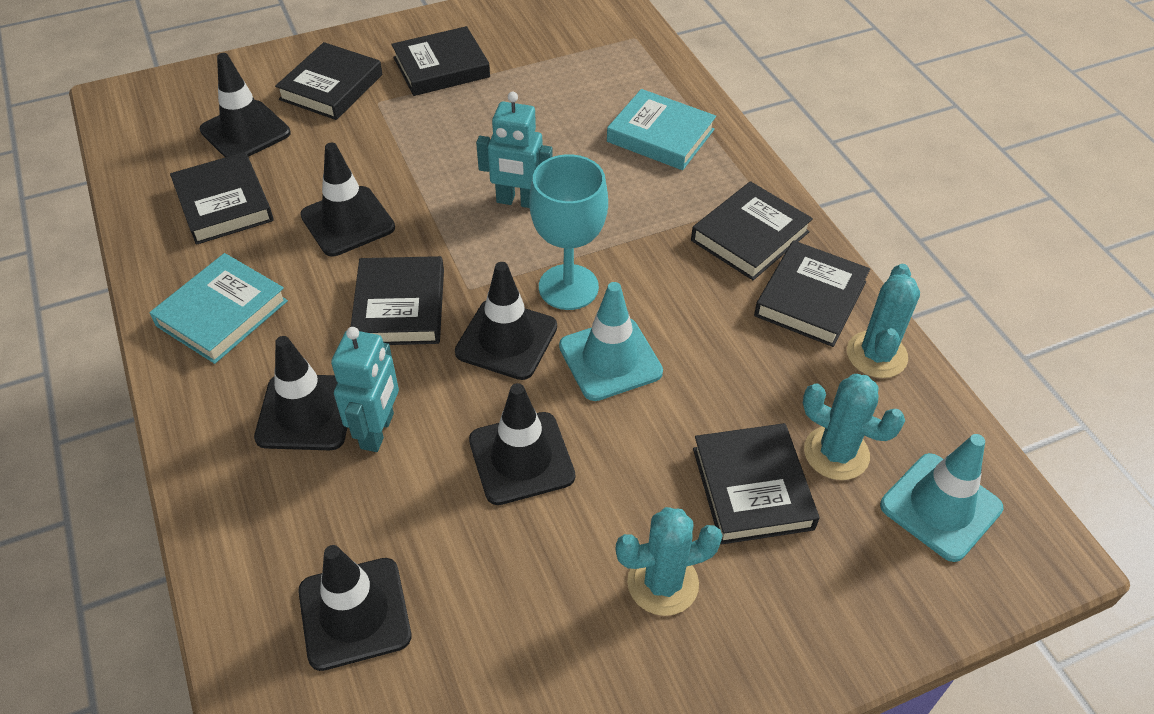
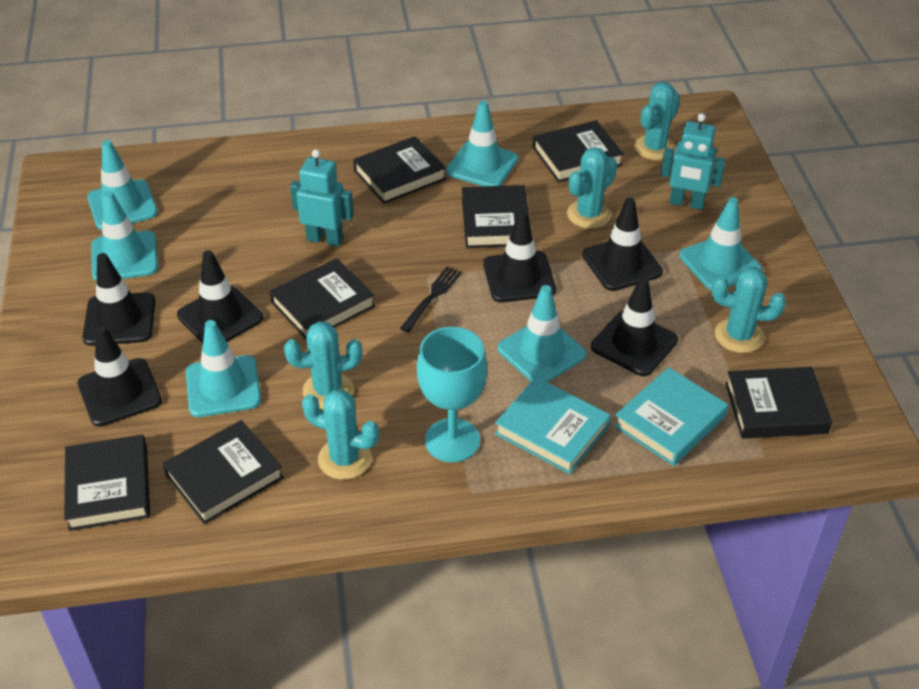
black fork: none = 0 -> [400,266,462,332] = 1
turquoise cactus: [616,507,723,616] [803,374,905,480] [847,264,920,378] = 3 -> [284,321,362,409] [302,389,379,480] [567,147,617,229] [634,82,680,160] [712,267,786,353] = 5
turquoise traffic cone: [559,282,663,401] [880,434,1003,562] = 2 -> [87,140,158,230] [91,191,158,281] [186,320,261,417] [446,101,518,186] [497,285,586,382] [679,197,762,290] = 6

